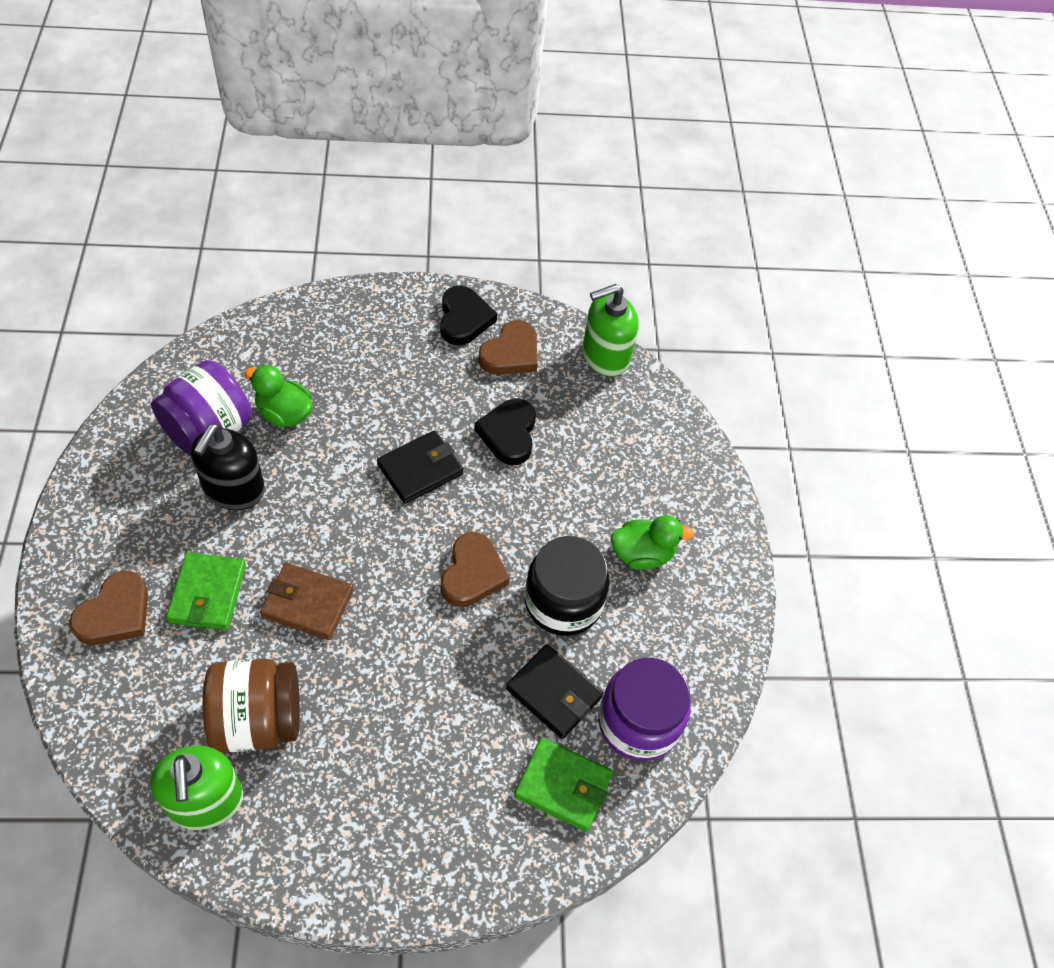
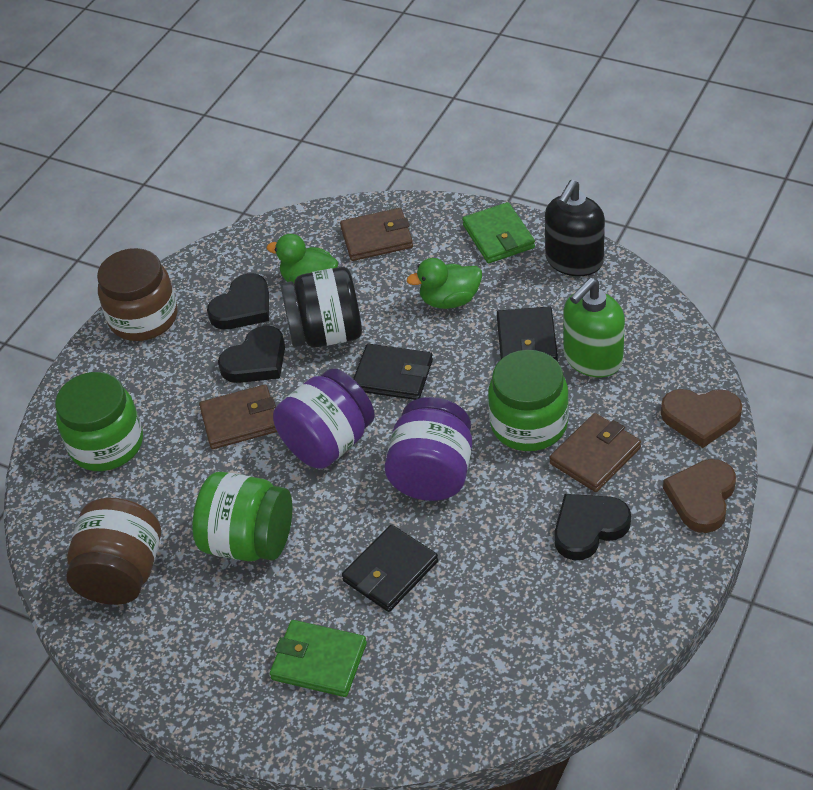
black heart: [440,286,497,346] [474,398,536,465] = 2 -> [207,273,269,330] [218,325,285,383] [555,494,631,560] = 3
black wallet: [377,430,463,504] [506,644,603,739] = 2 -> [342,525,438,612] [353,344,433,400] [497,306,558,362] = 3
brown heart: [69,571,148,645] [441,532,510,607] [478,320,538,375] = 3 -> [661,389,742,448] [663,459,736,533] = 2
brown jar: [203,659,300,753] = 1 -> [66,498,161,605] [97,248,178,341] = 2
brown wallet: [260,563,354,640] = 1 -> [199,385,277,449] [340,208,413,261] [550,413,641,492] = 3
green jar: none = 0 -> [55,372,143,471] [192,472,292,561] [488,350,569,451] = 3
green soap dispenser: [150,745,243,830] [583,284,638,377] = 2 -> [563,278,625,377] = 1

